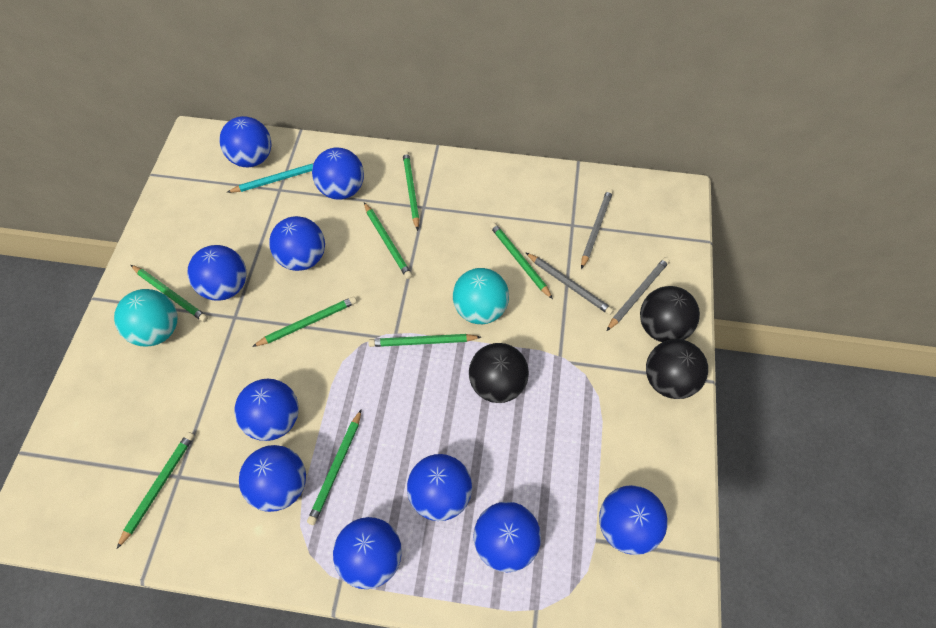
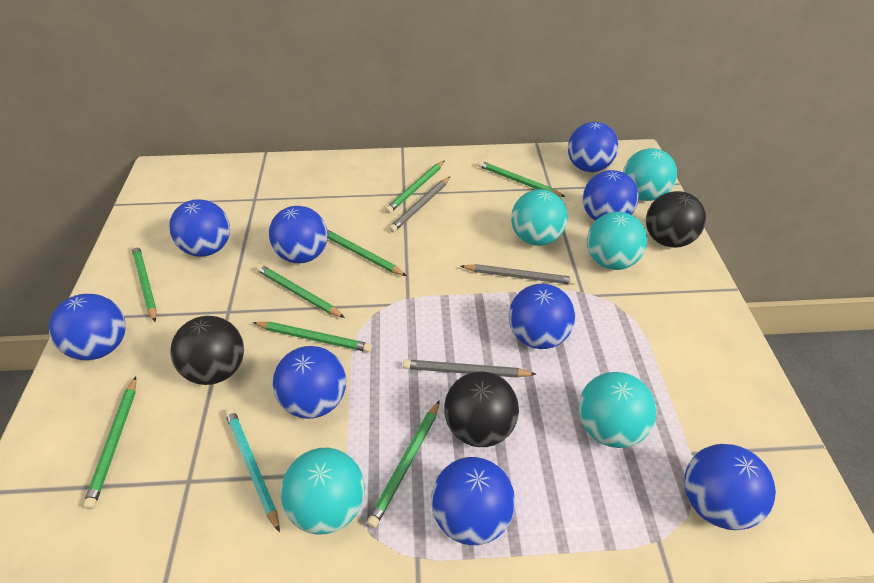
blue ball: [188,245,247,301] [219,116,272,167] [234,379,299,441] [239,445,306,512] [269,216,325,271] [312,147,364,200] [333,517,402,589] [407,454,472,521] [473,502,541,572] [599,485,668,555] = 10 -> [49,294,126,360] [169,199,230,257] [269,206,328,263] [273,346,346,419] [431,457,515,545] [509,284,575,349] [568,122,618,172] [583,170,639,221] [684,444,776,530] = 9
turquoise ball: [114,289,177,346] [453,268,509,324] = 2 -> [281,448,365,535] [511,189,568,246] [579,372,657,448] [587,212,647,270] [623,148,677,201] = 5

